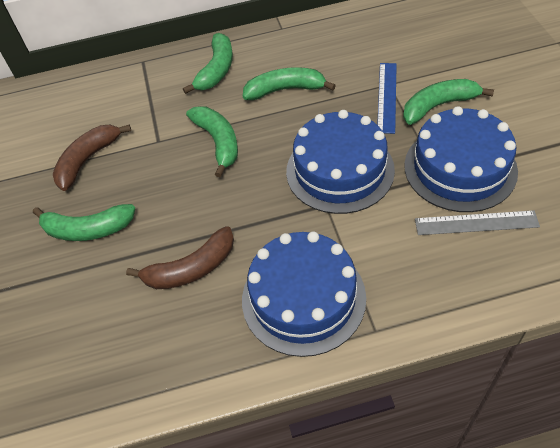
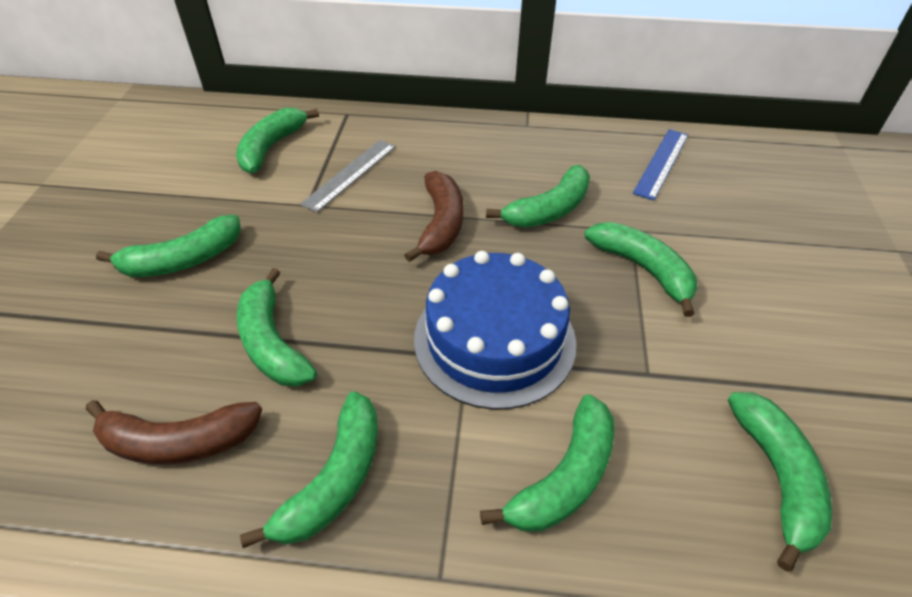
blue cake: [242,231,366,357] [286,110,395,214] [404,106,518,212] = 3 -> [414,251,576,409] = 1
green banana: [33,204,136,241] [183,33,233,94] [186,106,238,177] [243,67,336,100] [403,79,494,125] = 5 -> [96,215,241,277] [236,108,319,174] [237,268,317,387] [240,391,378,548] [480,394,614,532] [486,165,590,228] [584,222,697,317] [728,392,832,572] = 8

